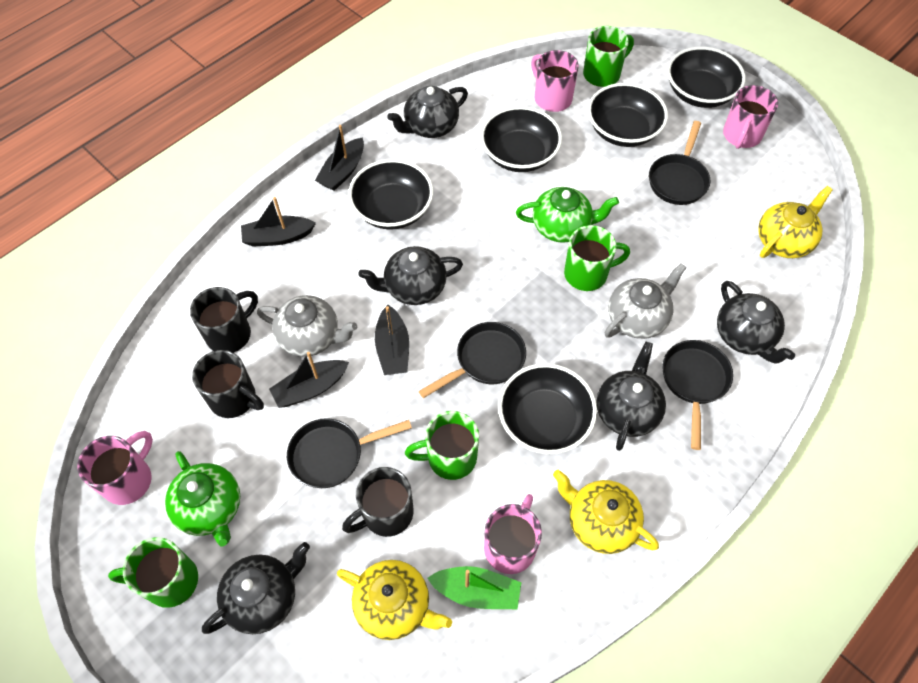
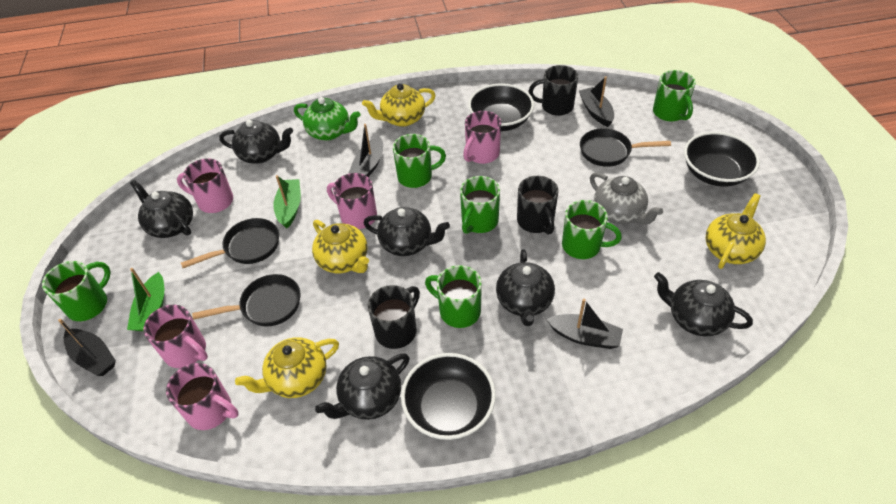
black bowl: [348,159,433,230] [481,106,562,172] [498,363,597,454] [588,83,668,147] [667,47,746,108] = 5 -> [401,353,496,440] [468,83,534,131] [684,132,760,187] = 3
black pan: [287,418,412,488] [419,322,526,398] [649,121,710,205] [662,340,733,450] = 4 -> [181,218,279,268] [192,274,301,326] [580,128,671,167] = 3
black teapot: [202,542,310,634] [358,246,463,305] [387,86,468,138] [597,342,666,451] [717,281,795,364] = 5 -> [130,180,193,238] [219,120,293,164] [315,354,409,420] [364,207,450,256] [496,249,555,326] [654,272,753,336] = 6
green boat: [427,566,521,609] = 1 -> [127,268,164,331] [273,175,301,229] = 2
green mug: [108,537,198,608] [405,411,479,480] [564,225,630,291] [583,26,634,87] = 4 -> [42,261,111,321] [393,134,446,188] [425,265,482,328] [460,176,500,234] [562,200,622,259] [653,70,696,122] = 6
green teapot: [165,451,240,546] [516,187,619,243] = 2 -> [294,97,360,141] = 1
grey teapot: [257,295,357,357] [604,263,686,339] = 2 -> [590,172,663,225] = 1
pink mug: [77,431,153,505] [484,494,542,574] [531,50,579,112] [723,85,778,149] = 4 -> [143,305,208,368] [166,363,239,430] [177,158,233,213] [327,173,377,229] [463,111,501,164] = 5
yellow teapot: [337,560,452,640] [553,470,659,554] [758,186,833,258] = 3 -> [235,337,339,398] [312,220,369,273] [362,83,436,127] [706,193,766,269] = 4

